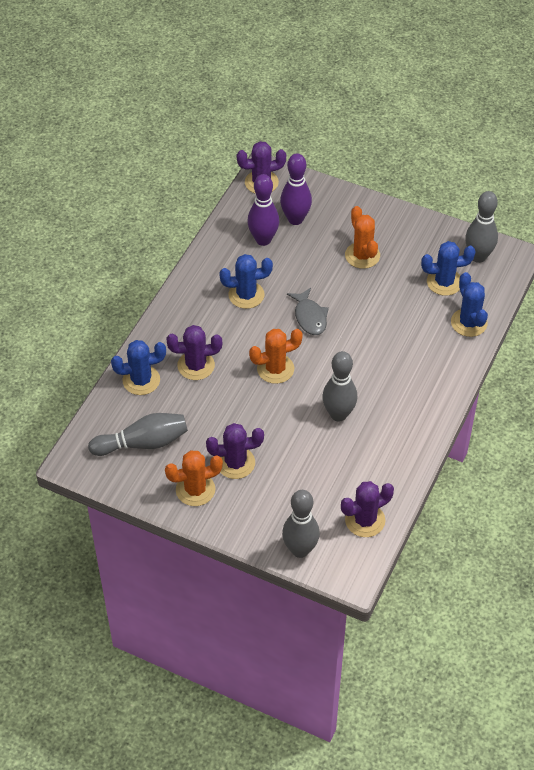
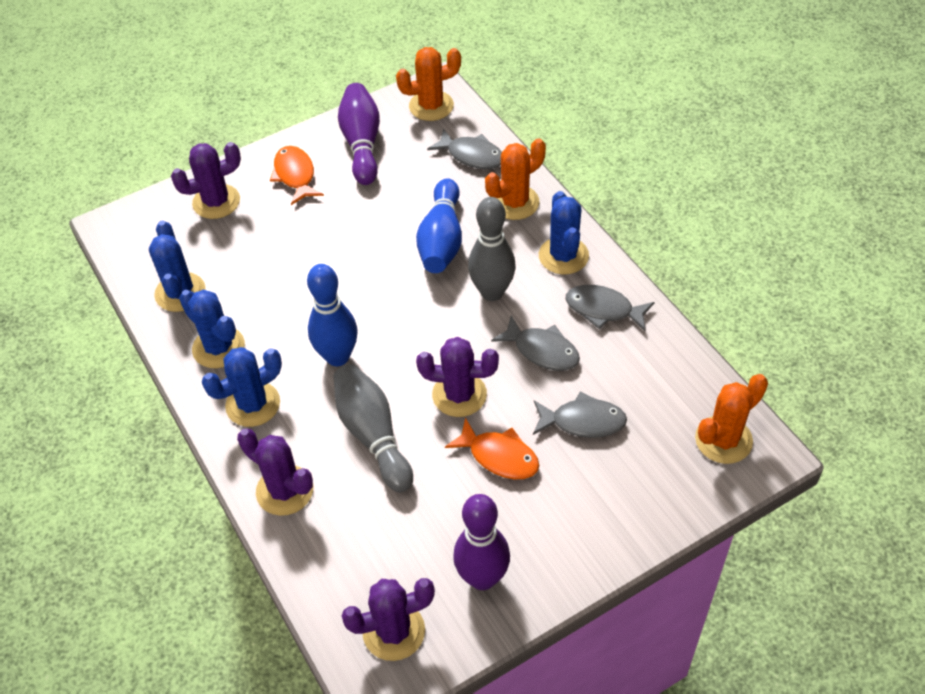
blue bowling pin: none = 0 -> [307,264,358,366] [416,178,462,273] = 2
grey bowling pin: [88,413,188,456] [282,490,320,558] [322,351,357,422] [465,191,498,263] = 4 -> [333,364,413,493] [468,197,516,301] = 2
grey fish: [287,288,329,335] = 1 -> [427,128,502,169] [491,315,580,371] [533,392,627,438] [566,285,655,331] = 4
orange fish: none = 0 -> [270,146,324,205] [445,417,540,479] = 2

